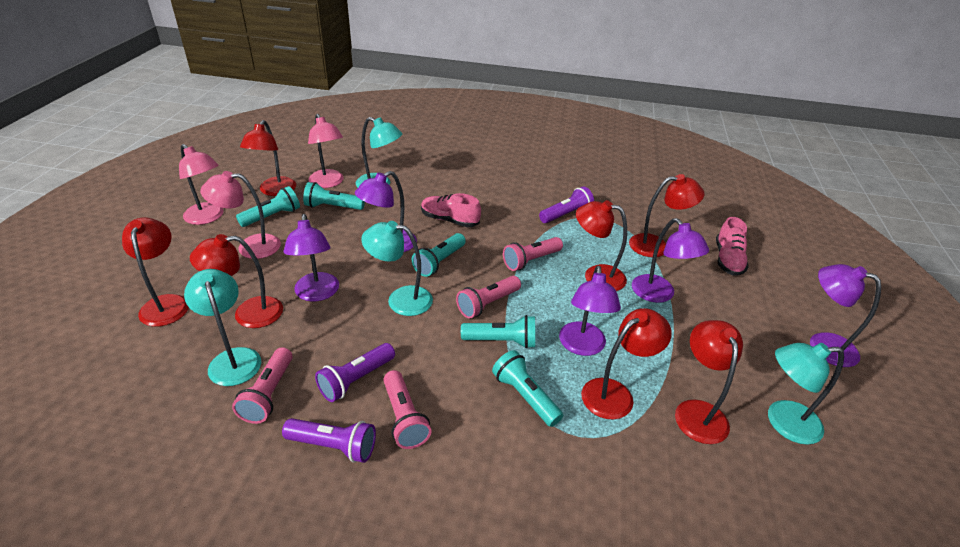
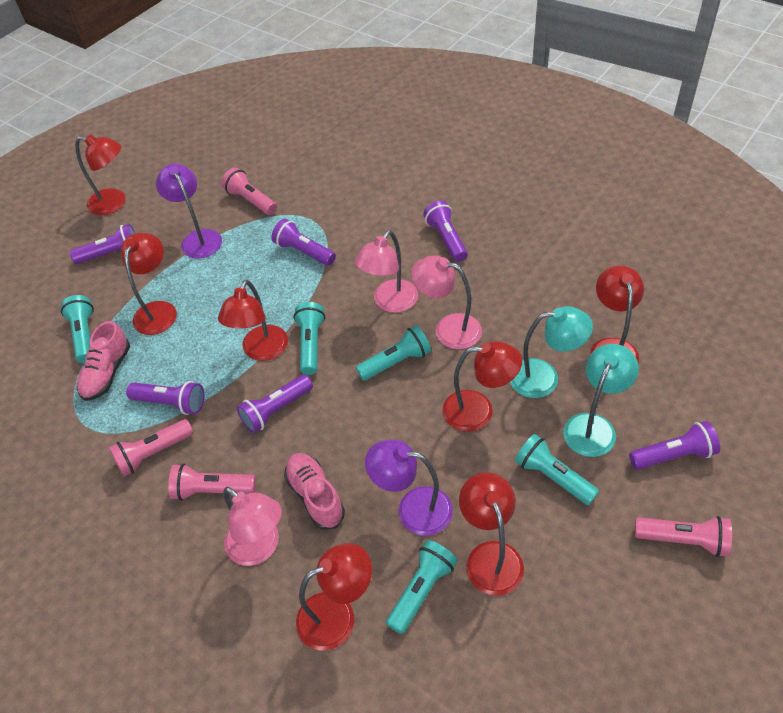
purple flashlight: [282,418,376,463] [315,343,395,402] [539,186,594,223] = 3 -> [70,224,135,264] [126,381,204,415] [237,374,313,433] [271,219,336,266] [423,200,468,262] [629,421,720,470] = 6
purple lamp: [284,214,339,301] [355,171,417,252] [559,266,621,356] [632,218,709,303] [810,264,881,367] = 5 -> [156,164,222,259] [365,439,453,536] = 2
turquoise lamp: [184,269,261,386] [356,117,402,187] [361,221,433,316] [768,343,844,445] = 4 -> [510,306,593,398] [563,344,639,457] = 2

